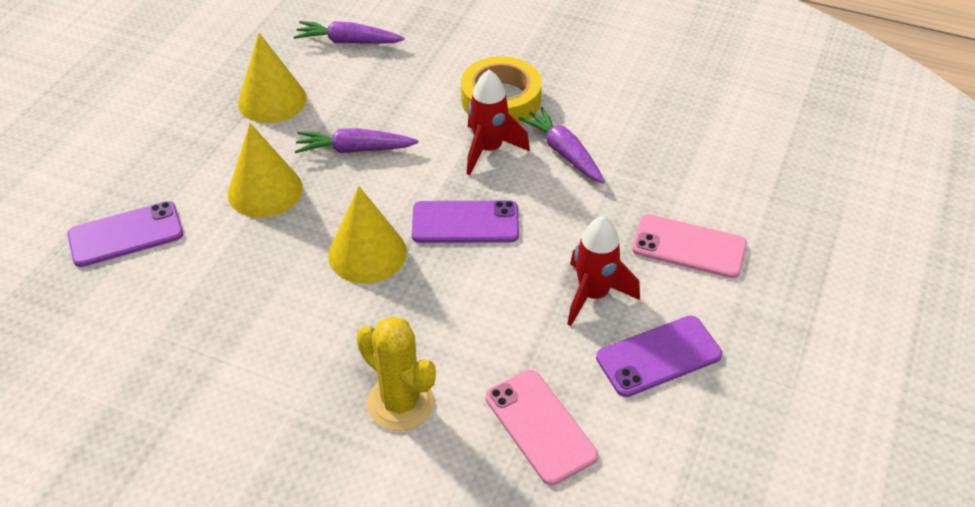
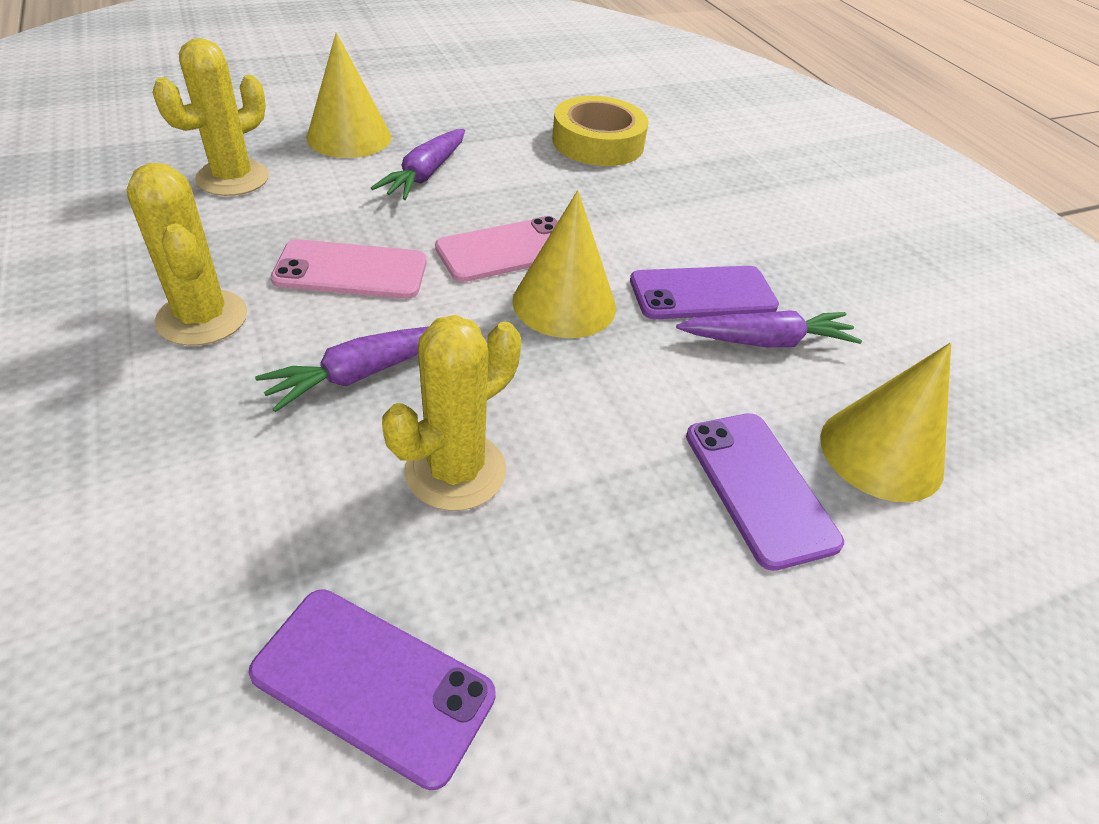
red rocket: [467,70,530,175] [567,216,640,326] = 2 -> none = 0
yellow cactus: [356,316,436,431] = 1 -> [127,163,247,346] [152,38,269,196] [382,315,521,511] = 3

